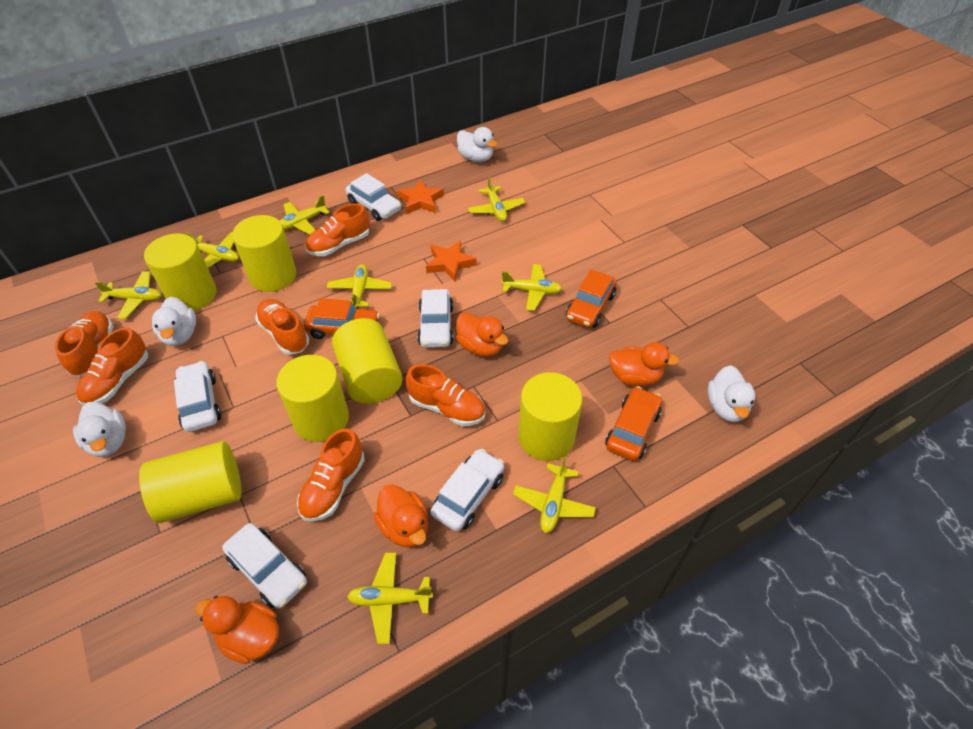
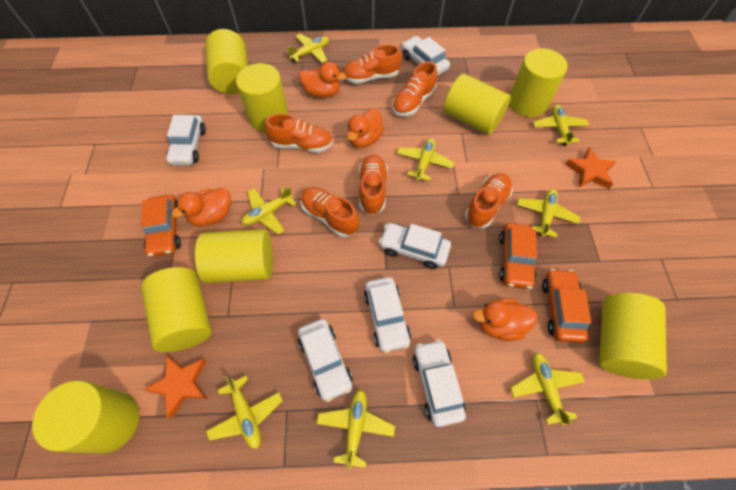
white car: [174,361,222,432] [222,523,307,608] [346,173,401,221] [417,289,453,348] [431,449,504,531] = 5 -> [166,115,206,165] [298,319,353,402] [364,277,411,353] [379,223,451,269] [402,36,450,76] [413,339,466,427] = 6
white duck: [73,402,126,457] [152,297,196,346] [457,127,497,162] [707,365,755,422] = 4 -> none = 0
yellow cylinder: [139,441,242,523] [144,233,217,311] [232,215,296,292] [276,355,349,442] [332,318,403,404] [518,372,583,461] = 6 -> [32,380,140,454] [141,267,212,352] [195,229,273,283] [205,29,248,94] [236,63,289,133] [444,74,511,135] [509,48,567,117] [599,293,667,379] = 8

